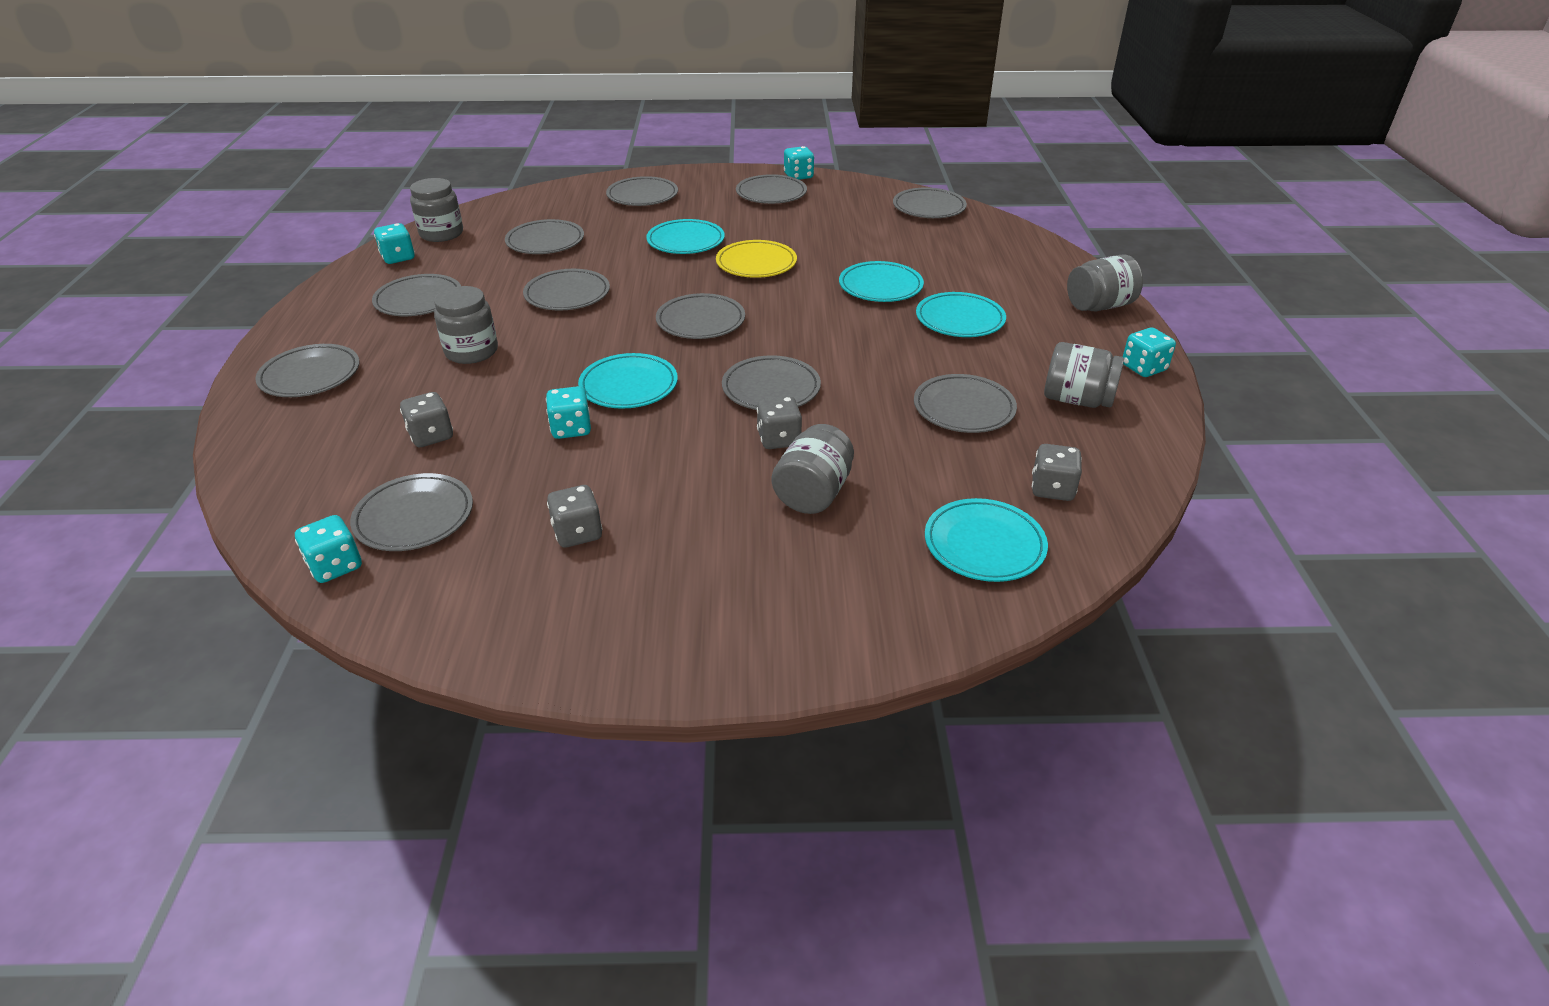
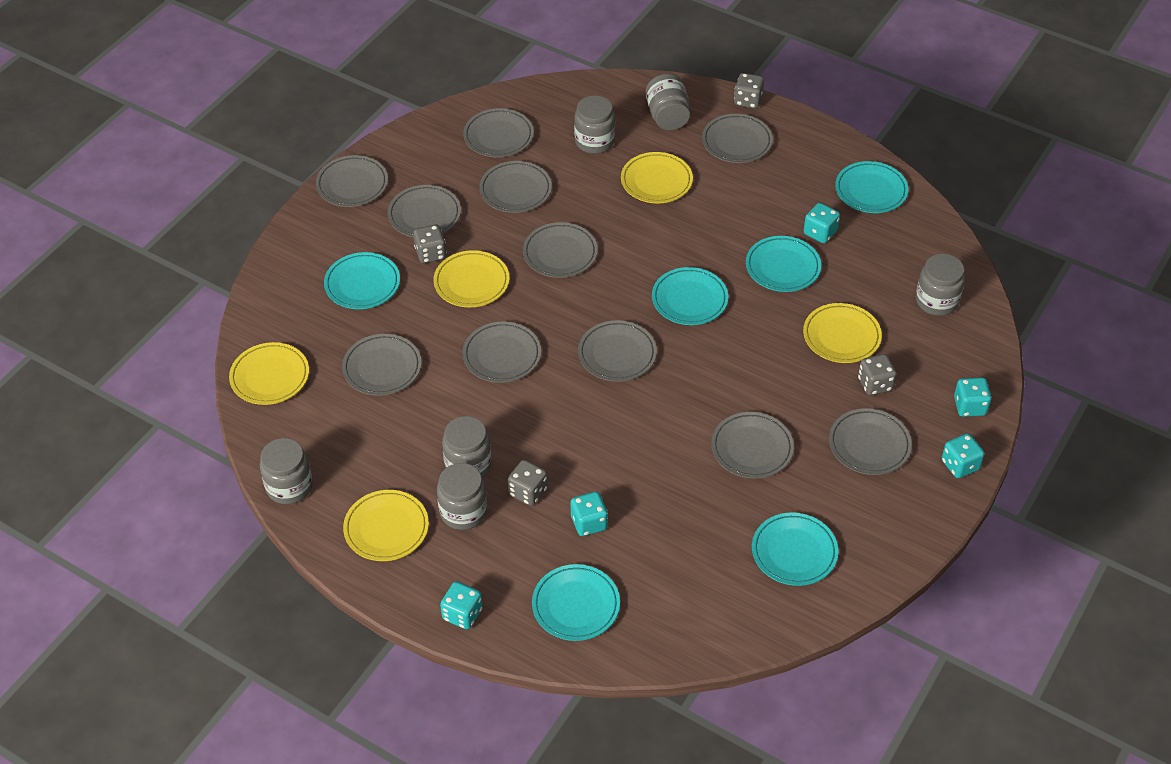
grey jar: [410,178,463,242] [434,286,498,364] [772,424,854,514] [1044,342,1124,408] [1067,255,1143,311] = 5 -> [260,438,313,504] [437,463,487,530] [442,416,492,477] [574,95,615,154] [645,73,690,130] [916,254,965,316] = 6
turquoise plate: [578,353,678,409] [646,219,725,254] [839,261,924,302] [916,292,1006,337] [925,498,1048,582] = 5 -> [324,252,400,309] [532,564,620,641] [652,267,728,325] [746,236,821,292] [752,512,839,586] [835,161,908,213] = 6
yellow plate: [716,240,797,278] = 1 -> [229,342,309,405] [343,490,429,561] [434,250,510,307] [621,152,693,203] [803,303,882,363] = 5

